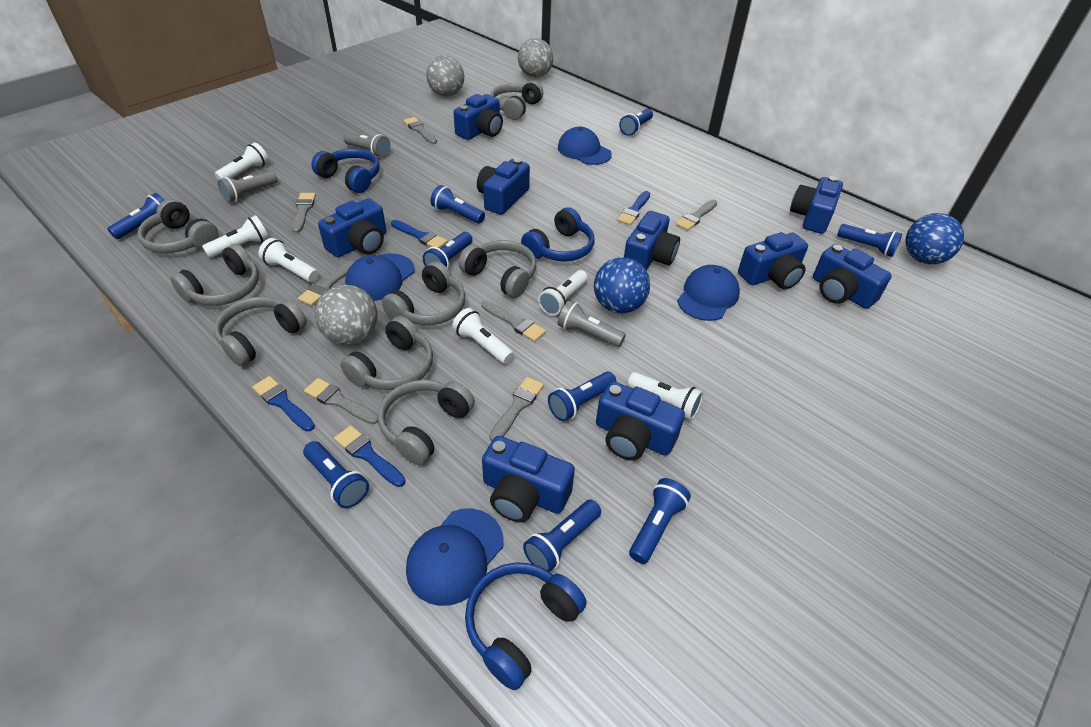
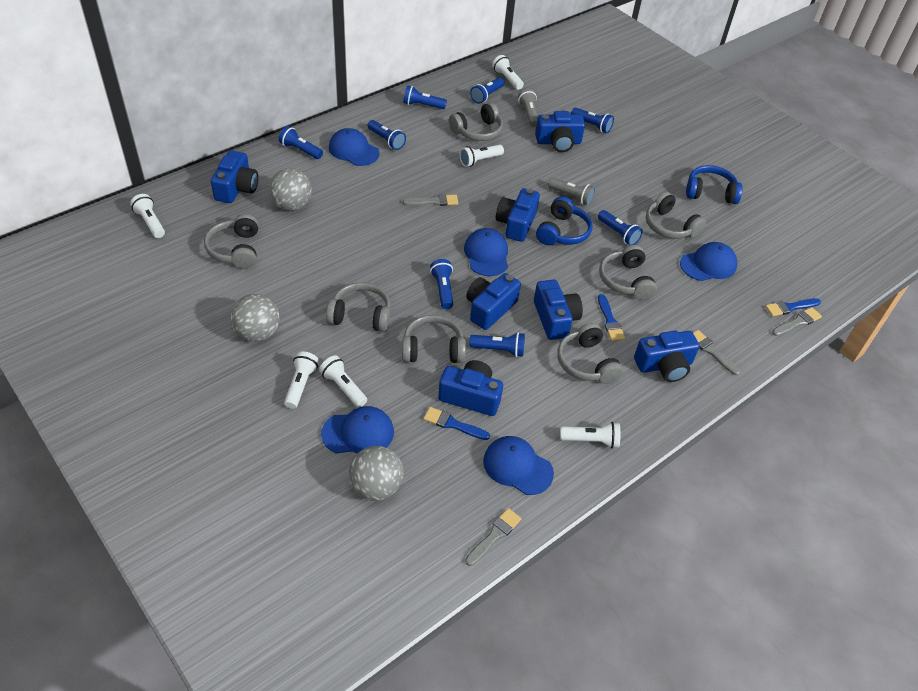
blue ball: [594,257,650,313] [905,213,964,264] = 2 -> none = 0
blue brush: [252,376,315,431] [334,425,406,487] [391,220,447,248] [617,191,650,225] = 4 -> [423,407,490,440] [598,294,625,341] [765,298,821,316] = 3
blue camera: [318,198,386,257] [454,94,503,140] [477,158,530,215] [482,436,575,522] [596,381,685,460] [624,211,680,270] [738,232,808,290] [790,176,843,234] [813,244,892,309] = 9 -> [211,151,258,203] [438,360,503,416] [466,273,521,330] [496,188,540,242] [534,280,583,340] [535,111,585,152] [634,331,700,382] = 7
blue cap: [345,253,415,301] [406,508,504,606] [558,127,612,165] [677,265,740,321] = 4 -> [321,406,394,453] [329,128,380,166] [464,228,508,276] [483,436,554,495] [680,242,738,281] = 5
blue flashlight: [107,193,164,239] [303,441,369,508] [423,232,472,268] [430,185,485,224] [523,500,601,572] [548,372,616,421] [619,109,653,136] [629,478,691,564] [837,224,902,257] = 9 -> [279,126,323,159] [368,120,406,150] [403,85,447,109] [430,259,453,309] [469,332,525,357] [470,77,504,104] [571,108,614,133] [598,210,643,245] = 8
blue headphones: [311,149,380,193] [465,562,587,690] [521,207,594,261] = 3 -> [536,196,593,245] [686,165,743,204] = 2
grey brush: [292,193,316,233] [298,261,354,306] [304,378,378,424] [403,117,437,144] [481,301,546,342] [489,377,544,441] [675,200,717,231] = 7 -> [403,194,458,206] [465,508,521,566] [693,330,740,375] [772,307,822,336] = 4
grey flashlight: [218,171,278,202] [344,132,391,158] [557,300,626,347] = 3 -> [518,89,538,127] [548,178,595,205] = 2
grey headphones: [137,199,219,253] [170,244,259,306] [214,297,307,367] [340,316,433,390] [378,380,475,465] [382,261,465,325] [459,240,536,298] [490,81,543,120] = 8 -> [204,214,258,269] [326,282,391,332] [402,315,466,363] [449,102,503,141] [557,322,623,384] [599,245,657,300] [646,192,706,239] = 7

